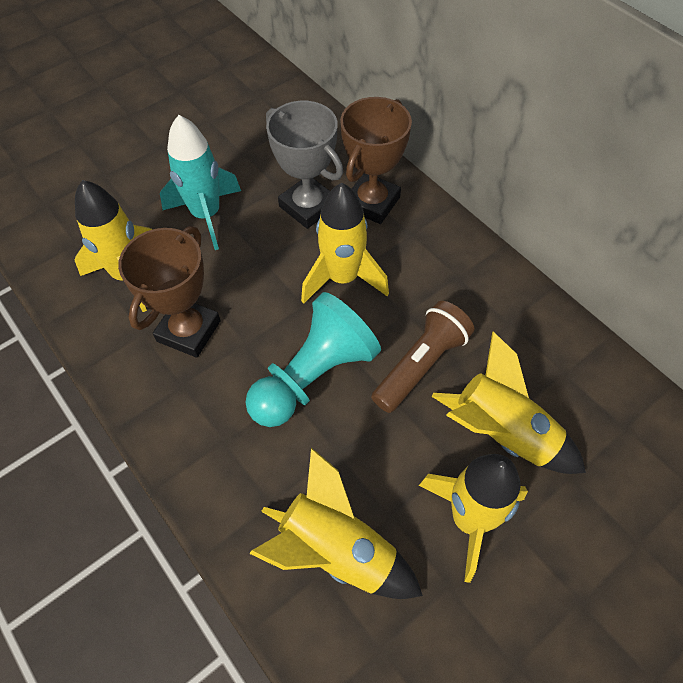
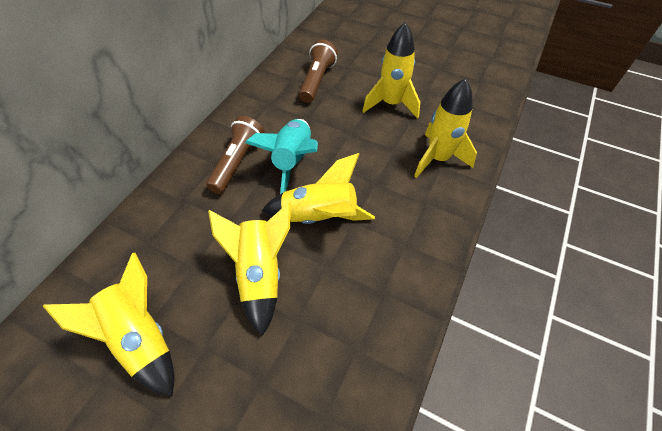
brown flashlight: [371,301,474,413] = 1 -> [206,116,265,194] [299,39,338,103] = 2
brown trophy: [118,226,221,358] [340,97,412,224] = 2 -> none = 0
grey trophy: [266,101,343,229] = 1 -> none = 0
turquoise pawn: [245,292,381,427] = 1 -> none = 0

